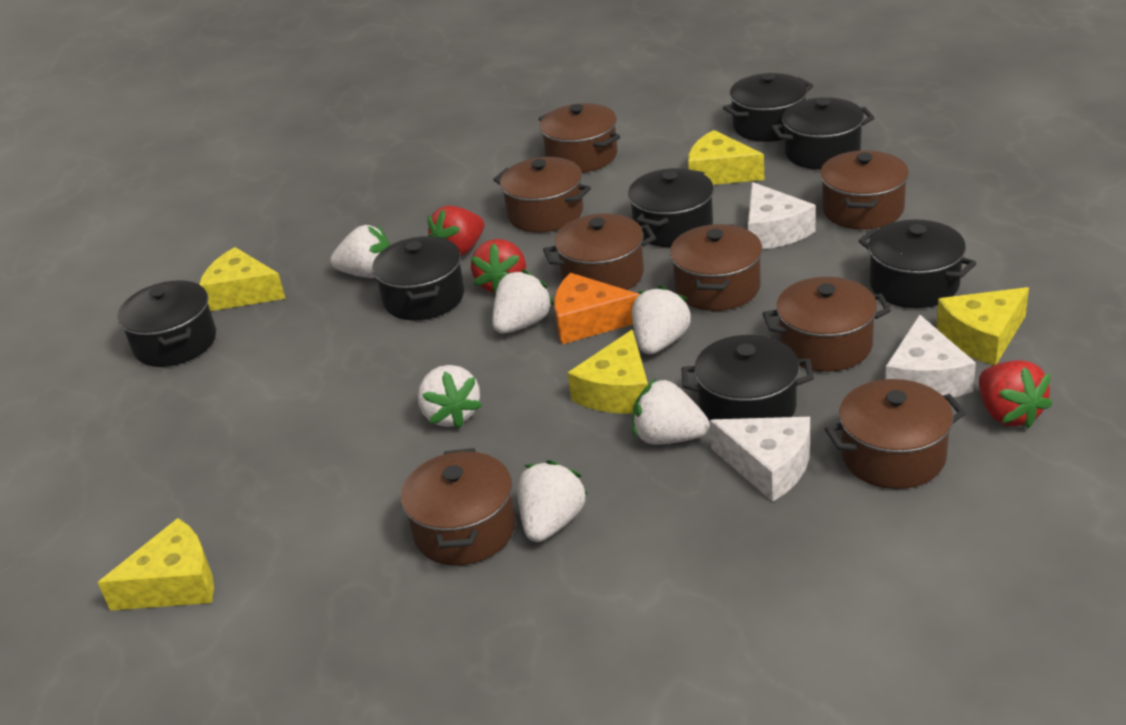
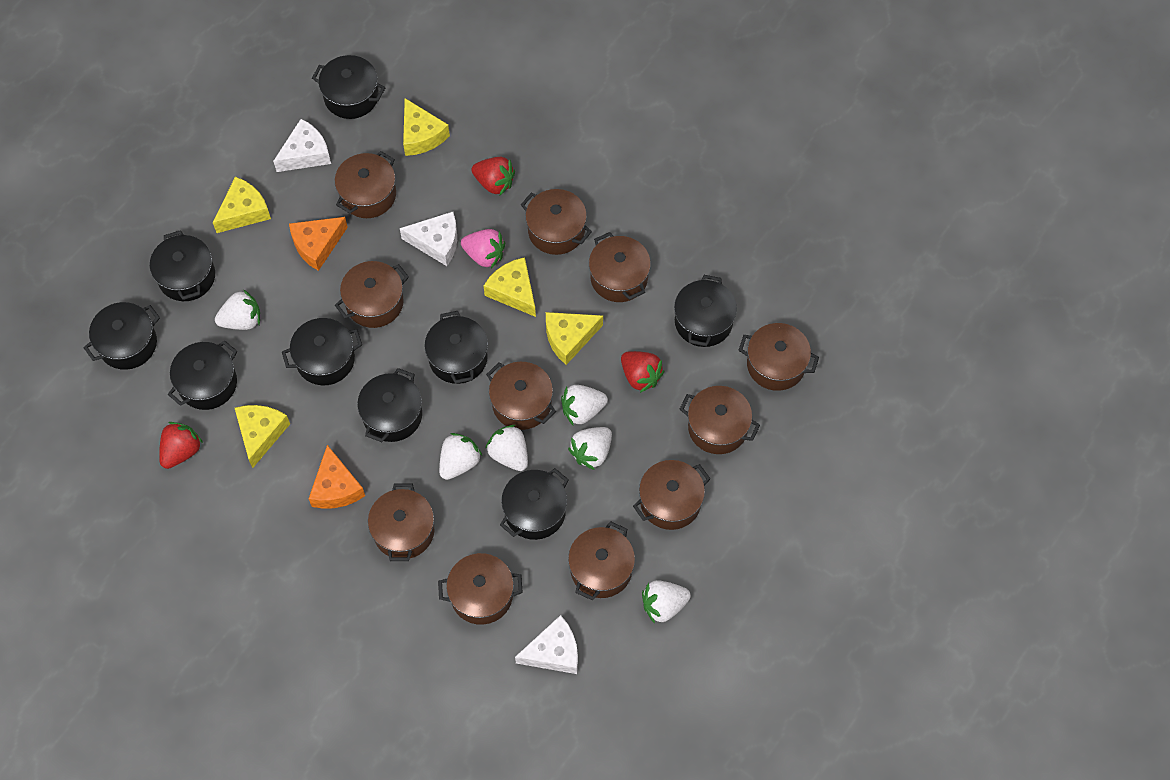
black pot: [117,280,216,367] [373,236,464,320] [628,168,714,247] [681,335,814,422] [723,73,814,142] [771,97,875,170] [859,220,976,308] = 7 -> [84,302,160,370] [150,230,215,301] [168,340,237,410] [282,318,362,385] [312,55,385,119] [357,368,422,442] [424,311,488,384] [500,468,569,540] [674,275,737,347] = 9
brown pot: [401,448,516,566] [493,157,591,233] [539,103,620,173] [543,213,656,290] [670,224,763,311] [762,277,891,372] [820,150,909,230] [825,379,966,489] = 8 -> [335,151,396,218] [335,261,409,328] [368,483,434,561] [438,553,523,625] [486,362,556,430] [521,189,592,255] [568,521,635,601] [589,232,651,302] [633,460,710,530] [680,386,760,454] [739,323,819,391] = 11
orange cheese: [554,273,640,344] = 1 -> [289,217,348,271] [309,445,365,509] = 2
pink strawberry: none = 0 -> [461,229,505,268] = 1

